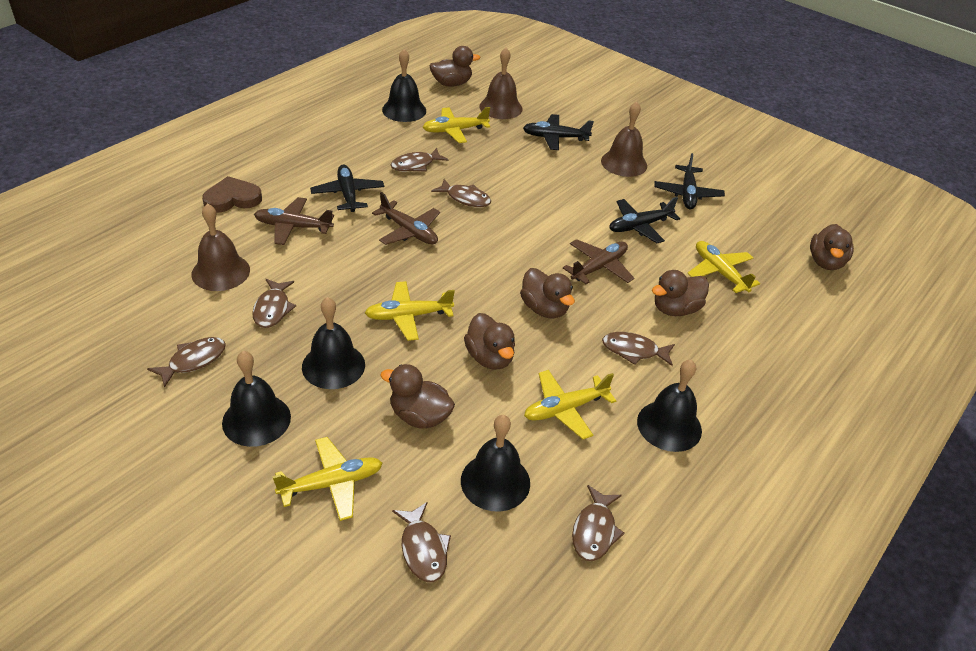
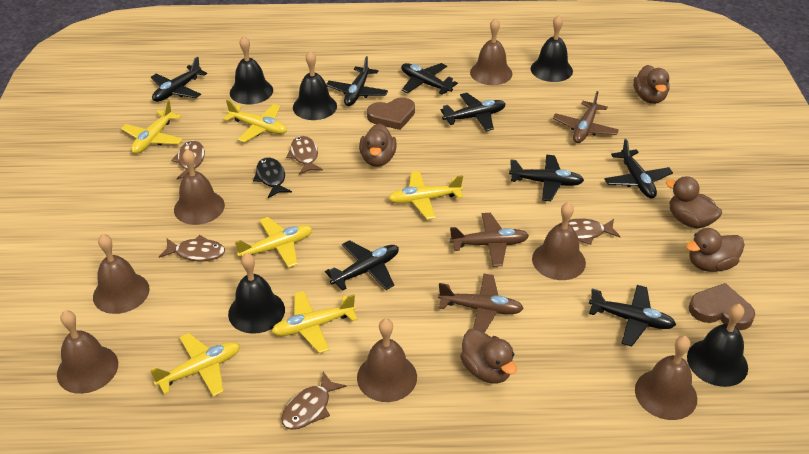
black fish: none = 0 -> [253,157,292,198] = 1
black plane: [310,165,384,212] [523,114,594,150] [609,197,680,243] [655,153,725,209] = 4 -> [151,57,207,102] [325,240,399,291] [326,56,388,106] [401,63,458,95] [440,93,506,131] [509,155,584,201] [589,285,676,346] [604,139,673,198] = 8
brown bell: [191,204,250,291] [479,48,523,119] [601,102,647,177] = 3 -> [57,310,118,394] [93,234,150,314] [174,149,225,225] [357,319,417,402] [470,18,512,85] [532,202,586,280] [635,336,697,420] = 7
brown duck: [380,364,455,429] [430,46,480,87] [464,313,515,370] [520,268,575,319] [652,270,709,316] [810,224,854,270] = 6 -> [359,123,397,167] [460,328,517,384] [633,65,670,104] [666,176,722,228] [686,228,745,272] = 5
brown fish: [147,337,226,388] [252,279,296,328] [391,148,448,172] [392,502,451,582] [431,179,491,207] [572,485,625,561] [602,332,675,366] = 7 -> [159,235,225,261] [171,140,205,179] [281,372,346,430] [286,136,323,175] [560,218,620,245] = 5
brown heart: [202,176,262,213] = 1 -> [367,97,415,130] [689,283,755,330] = 2
yellow plane: [272,437,383,521] [365,281,455,341] [423,107,491,143] [524,370,616,439] [687,241,760,293] = 5 -> [121,100,183,154] [150,333,240,397] [223,100,287,142] [235,217,312,268] [272,291,358,353] [388,171,463,219] = 6

